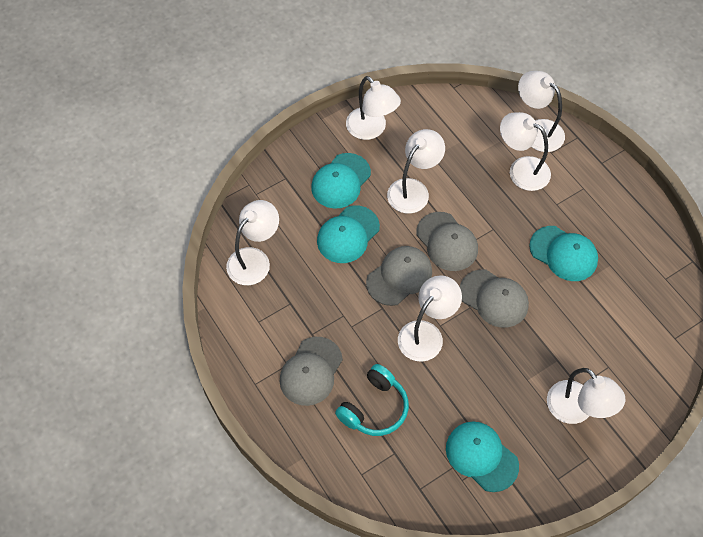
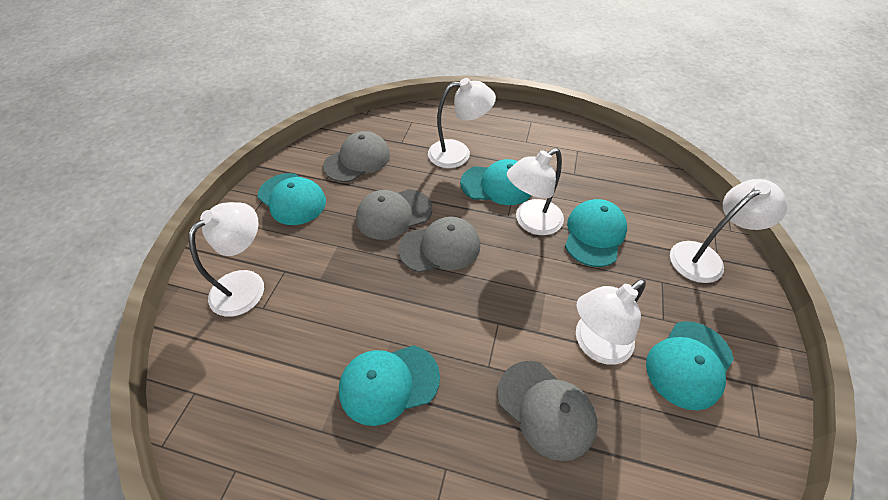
turquoise cap: [311,153,371,208] [317,205,380,263] [446,422,519,492] [529,226,598,281] = 4 -> [258,173,326,225] [339,345,440,426] [460,159,532,205] [565,199,627,267] [646,321,734,410] = 5
turquoise headphones: [335,364,409,436] = 1 -> none = 0
white lamp: [226,200,279,285] [346,76,401,140] [387,129,445,213] [398,275,462,362] [500,112,551,191] [518,71,565,152] [547,368,625,424] = 7 -> [188,202,264,317] [428,78,496,168] [507,148,564,235] [576,279,646,365] [670,179,787,283] = 5

